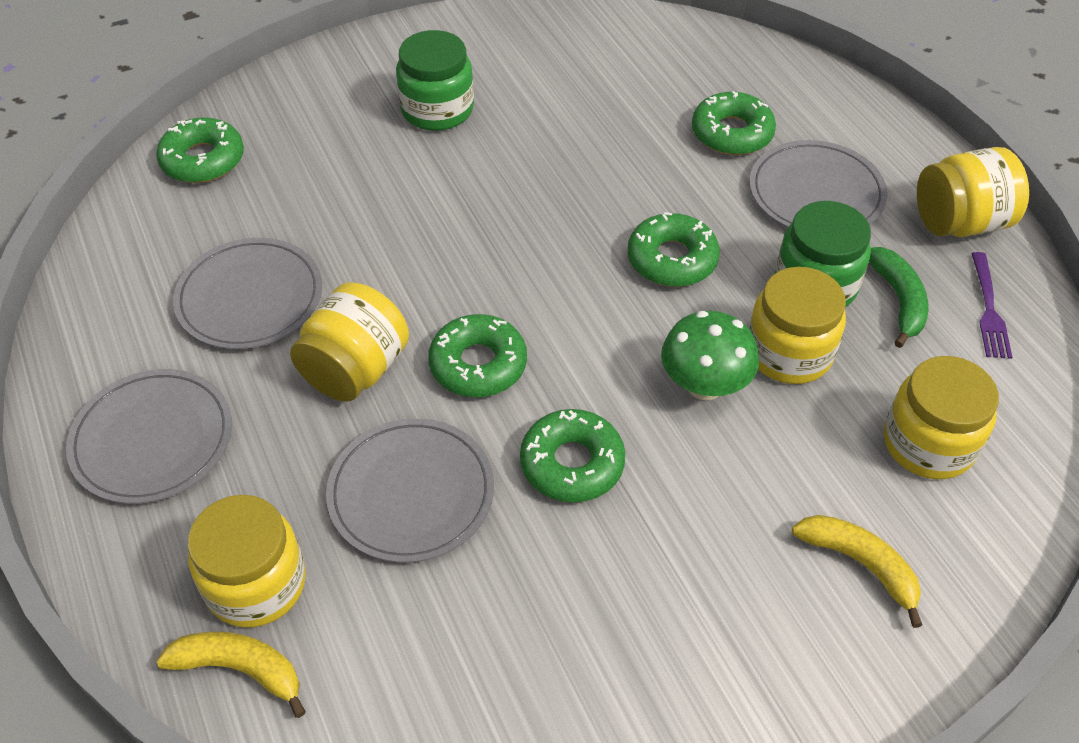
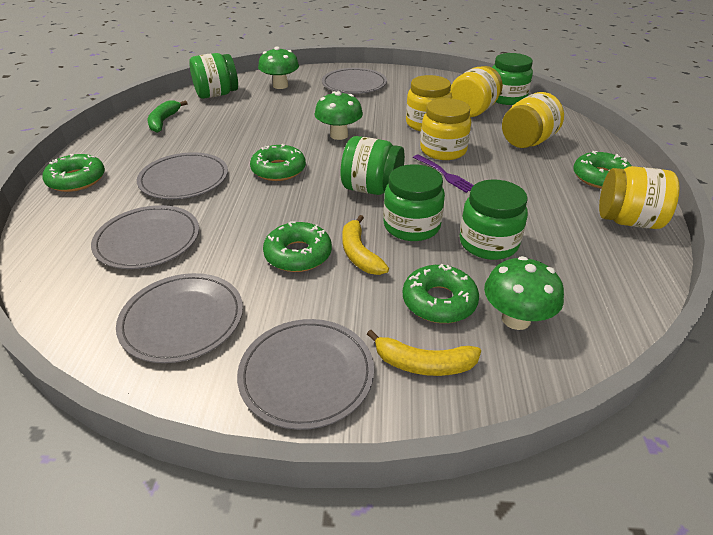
green jar: [396,30,474,131] [775,201,871,307] = 2 -> [189,53,238,99] [341,136,405,195] [383,164,445,241] [459,179,528,260] [492,53,533,105] = 5
green mushroom: [661,311,759,400] = 1 -> [258,47,299,89] [314,91,363,140] [484,256,564,330] = 3
grey plate: [66,369,232,504] [173,238,322,349] [326,418,494,563] [749,140,887,227] = 4 -> [91,205,199,269] [116,273,243,363] [137,152,228,199] [237,319,374,430] [322,68,387,94] = 5

